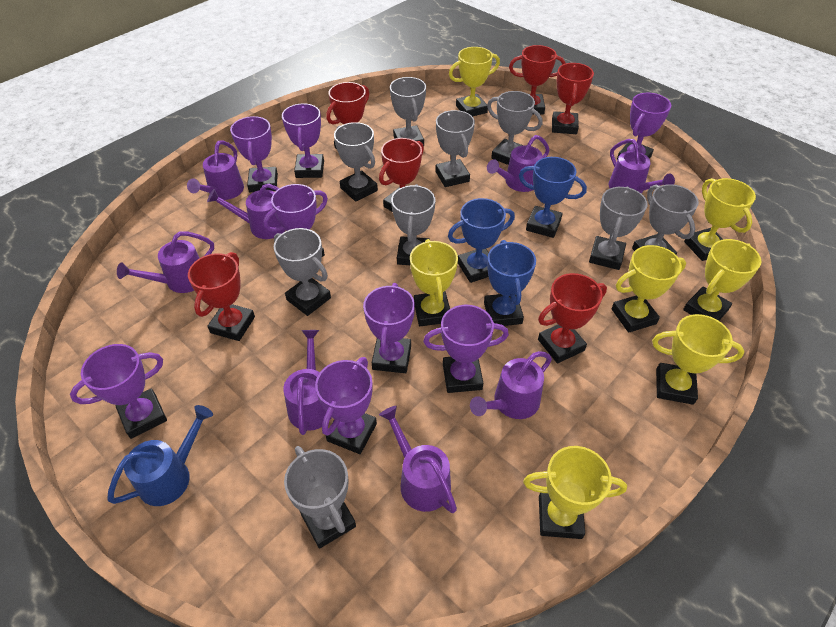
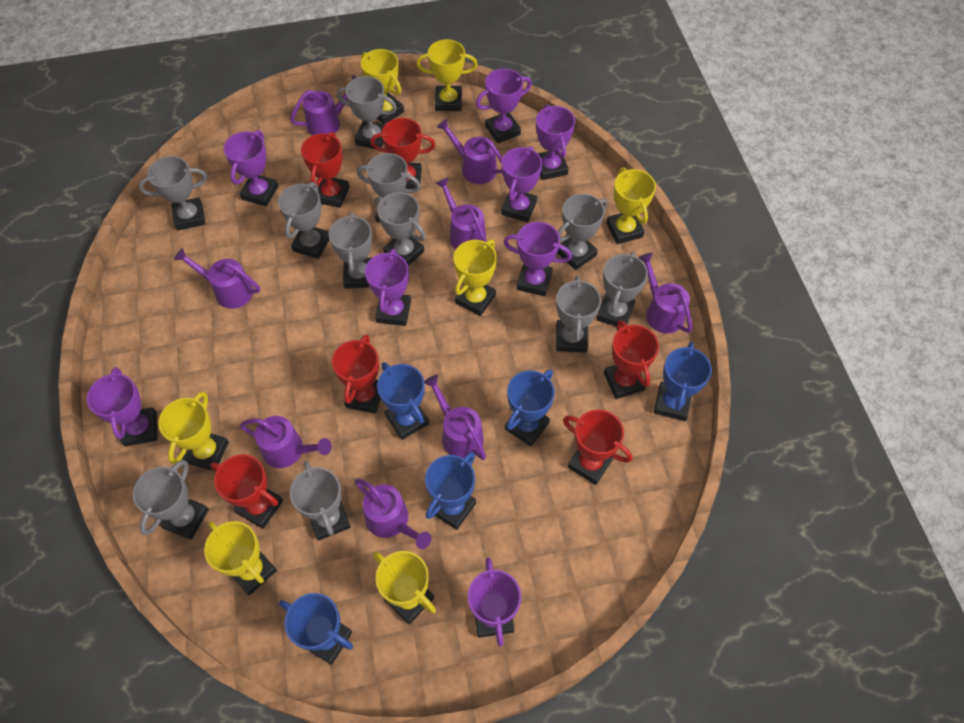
blue trophy: [448,198,515,283] [484,240,536,326] [519,157,587,238] = 3 -> [279,593,353,665] [377,362,429,440] [425,452,476,530] [505,370,555,446] [654,342,712,421] = 5
blue watering can: [107,405,213,506] = 1 -> none = 0
grey trophy: [274,228,331,316] [284,446,356,549] [334,122,378,202] [390,77,426,147] [391,184,435,265] [435,110,475,187] [487,91,542,165] [589,187,648,270] [632,184,699,255] = 9 -> [133,460,209,540] [138,156,207,231] [278,182,330,259] [290,461,351,541] [329,212,372,289] [337,76,397,149] [357,153,421,223] [375,192,426,266] [556,276,601,352] [557,194,608,270] [596,251,648,327] = 11

